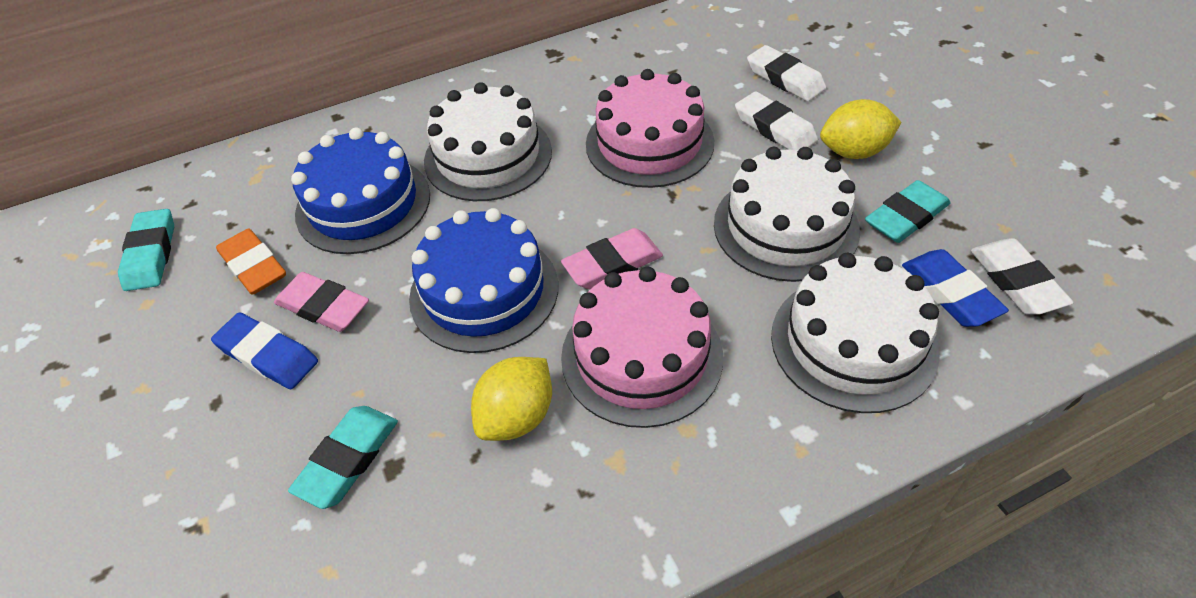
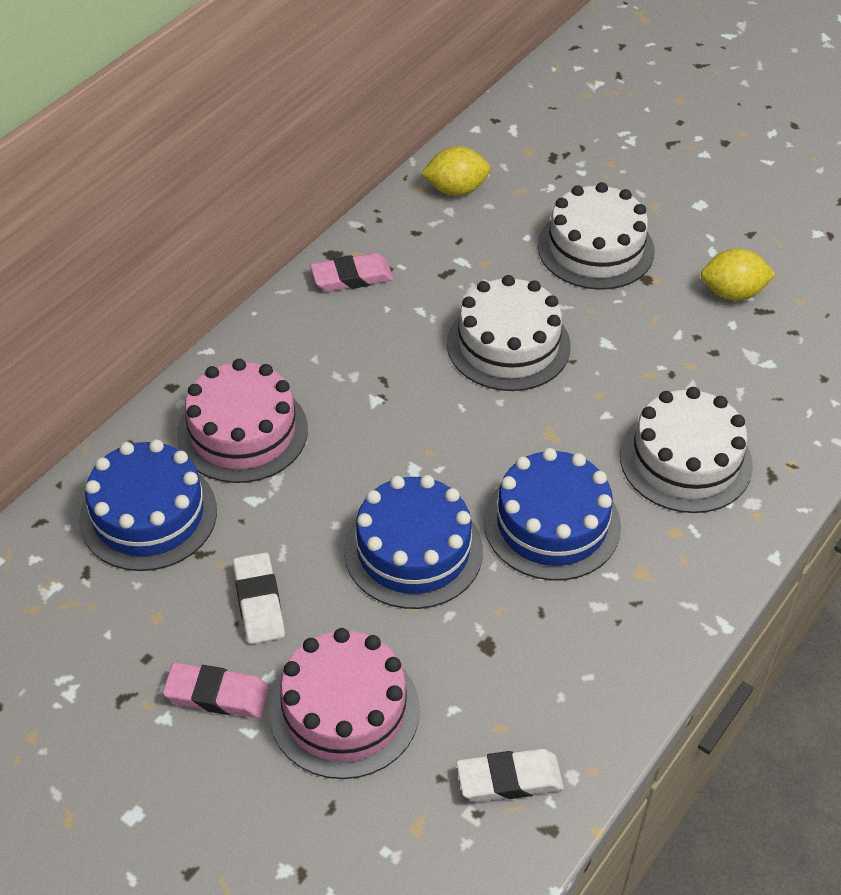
blue cake: [291,127,430,254] [409,208,558,353] = 2 -> [79,439,217,571] [344,475,483,609] [484,448,621,581] = 3
blue eraser: [211,312,318,389] [902,249,1009,327] = 2 -> none = 0
orange eraser: [216,229,286,295] = 1 -> none = 0
turquoise eraser: [118,209,174,291] [288,406,398,509] [865,180,951,243] = 3 -> none = 0
white eraser: [735,91,818,150] [747,45,827,101] [971,238,1074,315] = 3 -> [233,552,285,644] [456,749,564,802] = 2

